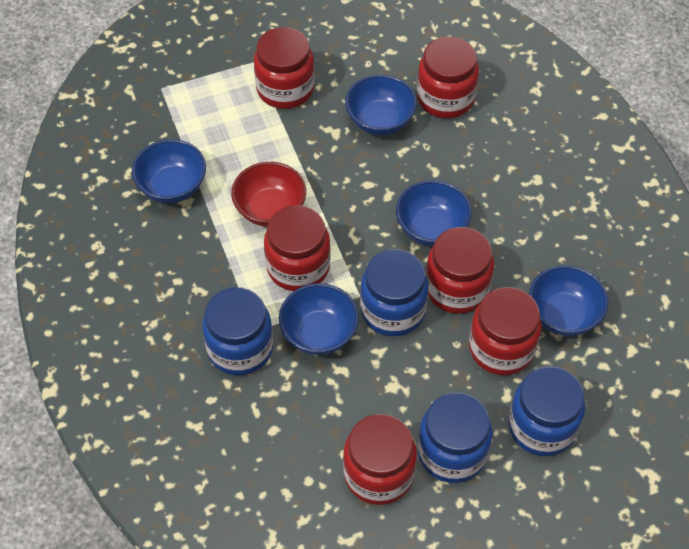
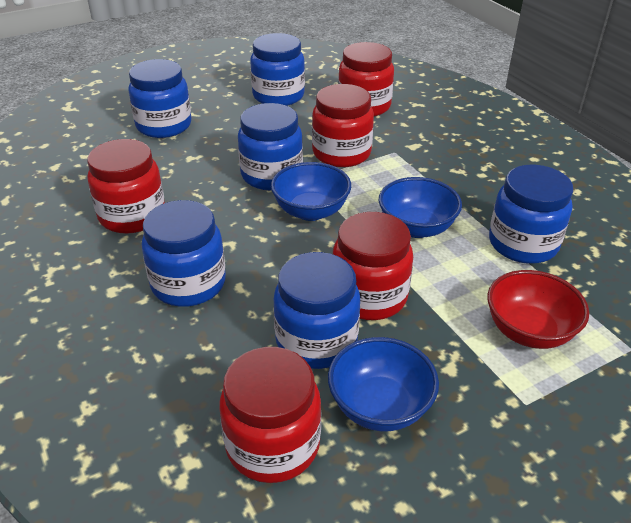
blue bowl: [132,139,206,203] [279,283,359,355] [345,75,417,135] [396,180,472,246] [529,265,609,336] = 5 -> [271,162,351,221] [328,337,439,431] [379,177,462,238] = 3
blue jar: [202,287,273,375] [360,249,428,337] [418,392,492,483] [508,366,585,456] = 4 -> [128,59,191,138] [142,200,226,307] [238,103,303,190] [250,33,305,106] [273,252,360,369] [489,165,573,264] = 6
red jar: [254,27,315,109] [264,205,331,291] [343,414,417,505] [417,36,479,119] [426,227,494,314] [469,287,541,375] = 6 -> [87,139,165,234] [220,347,321,483] [312,84,374,167] [333,212,413,320] [338,42,394,116] = 5

